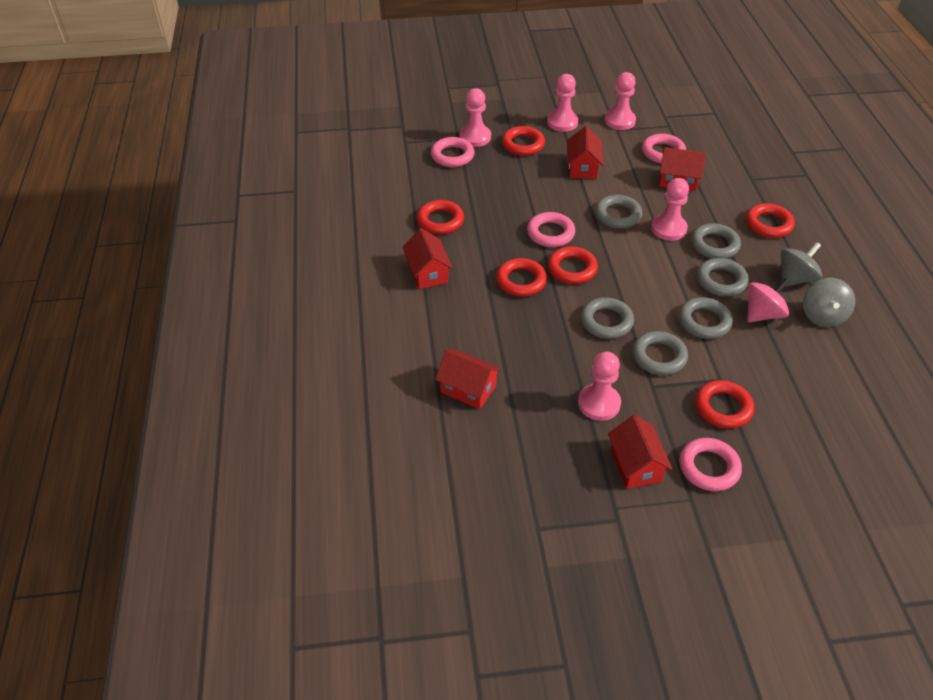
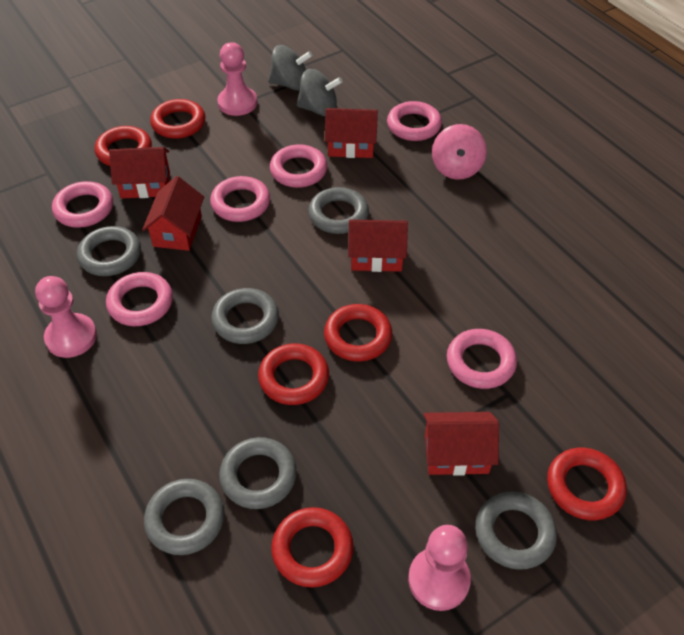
pink pawn: [460,88,491,147] [547,74,578,132] [578,351,621,421] [605,72,636,130] [651,178,689,241] = 5 -> [35,276,97,358] [217,42,257,116] [408,525,471,611] = 3
pink ring: [431,137,475,167] [527,212,575,247] [642,134,686,163] [680,438,742,491] = 4 -> [52,181,113,228] [106,272,173,326] [210,176,270,222] [270,144,327,188] [387,101,442,141] [447,329,517,389] = 6

